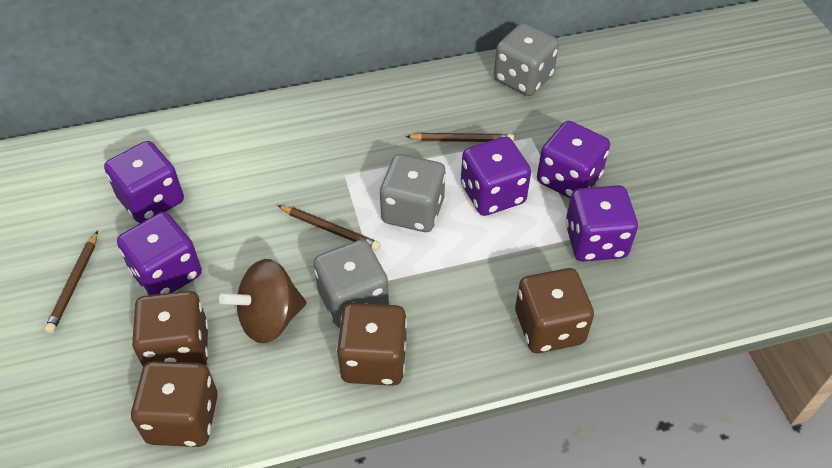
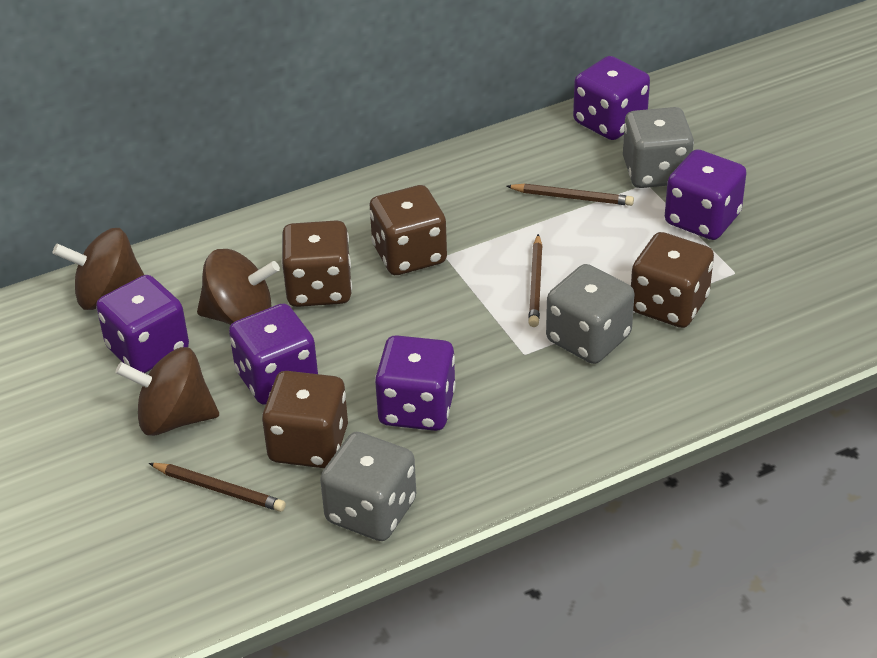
brown spinning top: [219,259,306,343] = 1 -> [53,228,144,310] [115,347,219,436] [197,249,280,325] = 3

